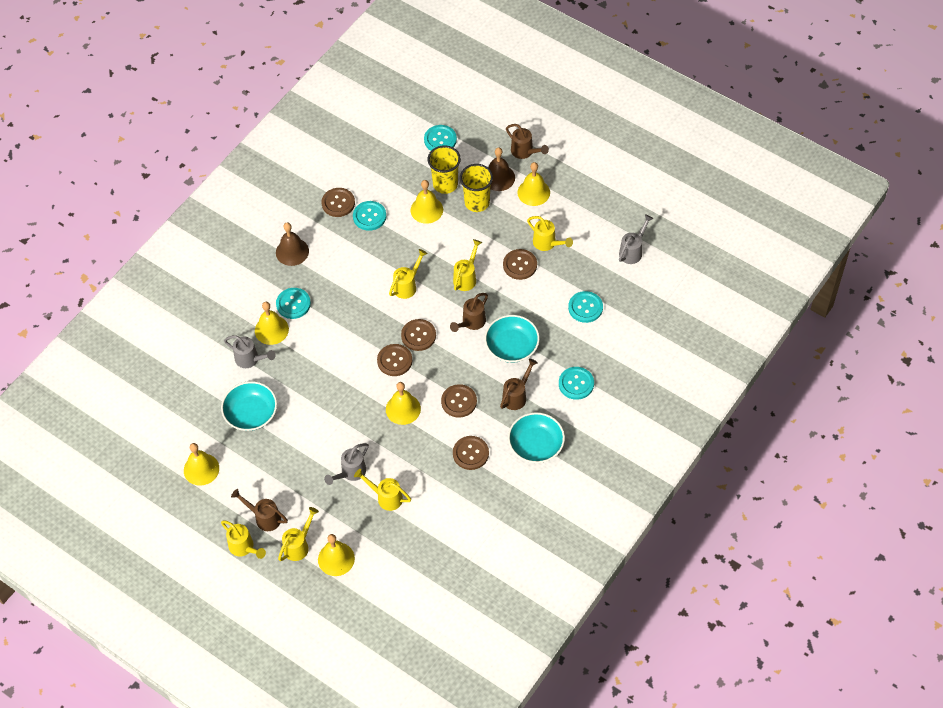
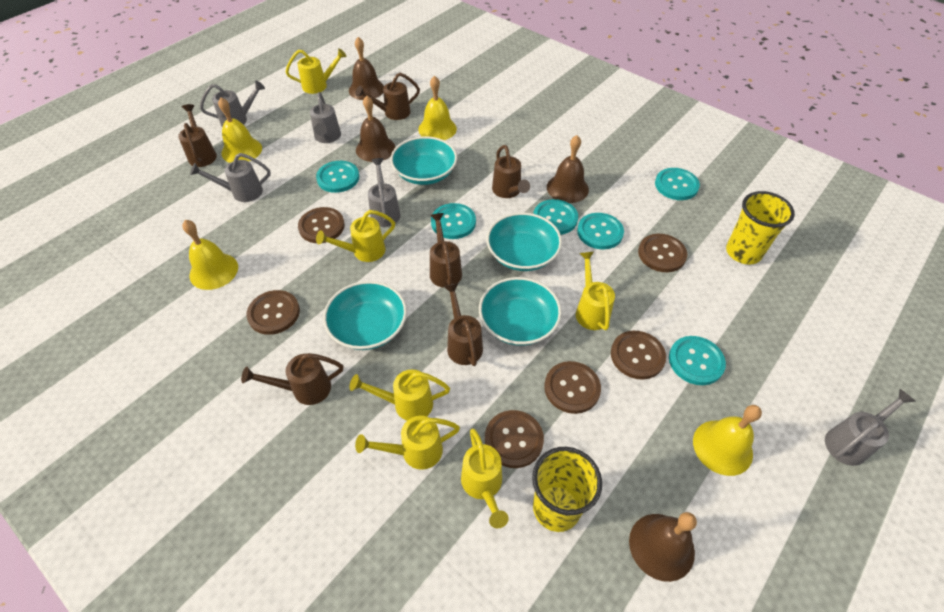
brown bell: [276,222,309,266] [489,147,515,191] = 2 -> [349,37,384,100] [356,96,395,162] [547,135,589,203] [629,512,697,582] = 4
brown watering can: [231,489,288,531] [450,293,488,332] [500,358,538,410] [506,124,549,159] = 4 -> [178,104,217,167] [241,353,343,405] [355,73,420,120] [430,213,462,288] [444,283,483,366] [492,145,530,198] = 6
grey watering can: [224,335,275,368] [324,443,369,485] [619,214,654,264] = 3 -> [190,153,271,202] [200,81,265,127] [310,92,341,143] [368,158,401,227] [825,389,916,466] = 5
turquoise bowl: [221,381,277,431] [484,315,540,363] [508,412,565,463] = 3 -> [323,281,407,350] [390,136,457,185] [479,277,562,346] [486,213,562,271] = 4
turquoise button: [276,288,311,319] [353,201,386,231] [424,125,457,151] [559,367,594,400] [568,291,603,323] = 5 -> [316,161,359,193] [431,203,476,239] [533,199,578,235] [577,213,624,249] [655,168,700,200] [669,336,726,385] = 6
yellow bell: [184,443,219,486] [255,302,289,345] [318,534,355,576] [386,382,421,425] [410,180,443,224] [517,162,550,206] = 6 -> [182,220,238,290] [218,98,262,163] [418,76,457,140] [693,405,762,476] = 4

